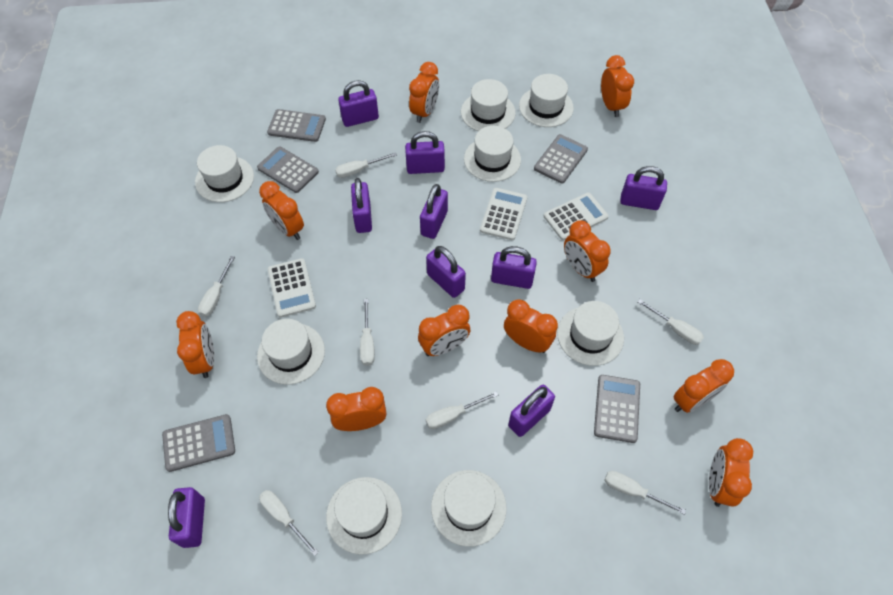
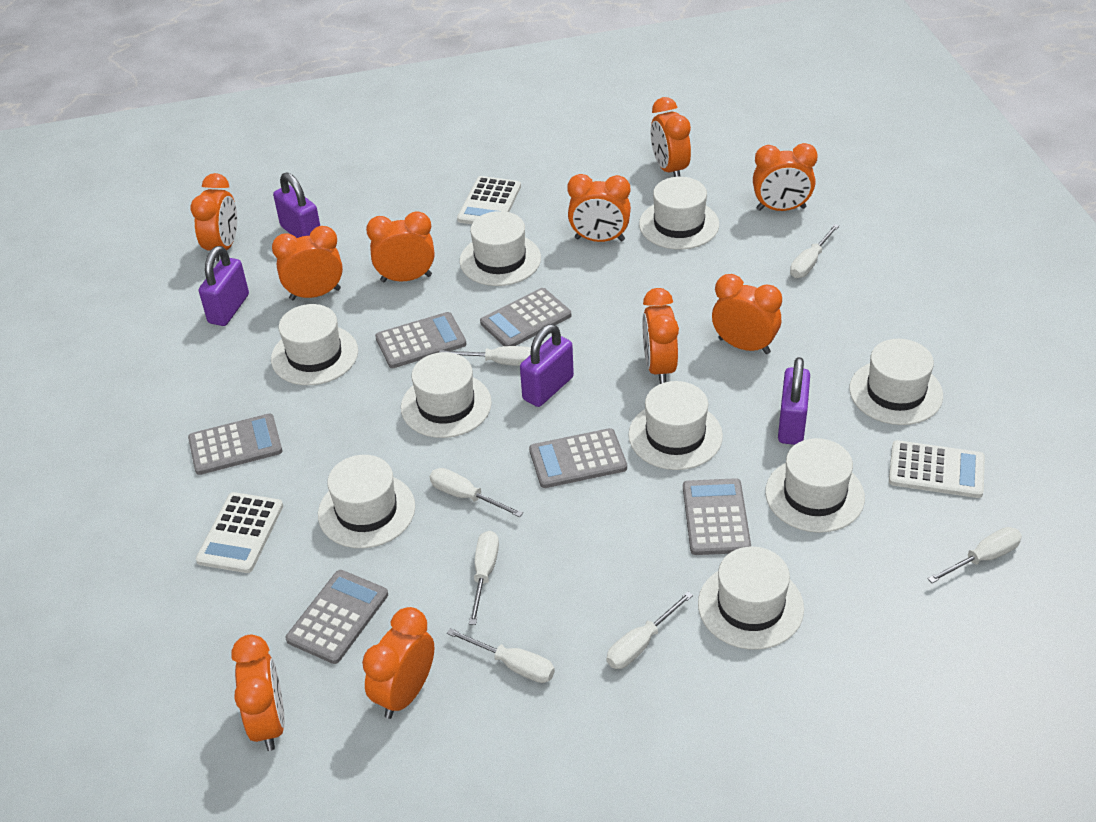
grey calculator: [162,414,235,472] [257,147,319,193] [267,109,326,142] [534,134,588,184] [594,375,640,443] = 5 -> [188,414,282,475] [286,570,388,664] [375,312,466,368] [480,288,571,346] [529,428,627,488] [683,478,751,555] = 6
purple padlock: [168,487,205,548] [338,80,379,127] [351,178,372,233] [405,131,445,174] [420,184,448,239] [426,246,466,298] [491,246,537,289] [508,385,555,437] [620,166,667,210] = 9 -> [199,246,249,326] [273,172,320,238] [520,324,574,407] [778,357,810,445] = 4
white hat: [195,145,254,202] [257,319,325,385] [326,477,402,555] [431,470,507,547] [461,79,516,131] [464,126,521,182] [519,74,574,127] [557,301,624,366] = 8 -> [271,304,358,385] [318,455,415,548] [401,352,492,438] [460,211,541,286] [628,381,723,470] [639,177,719,249] [698,547,804,650] [765,438,865,533] [849,339,943,425] = 9

